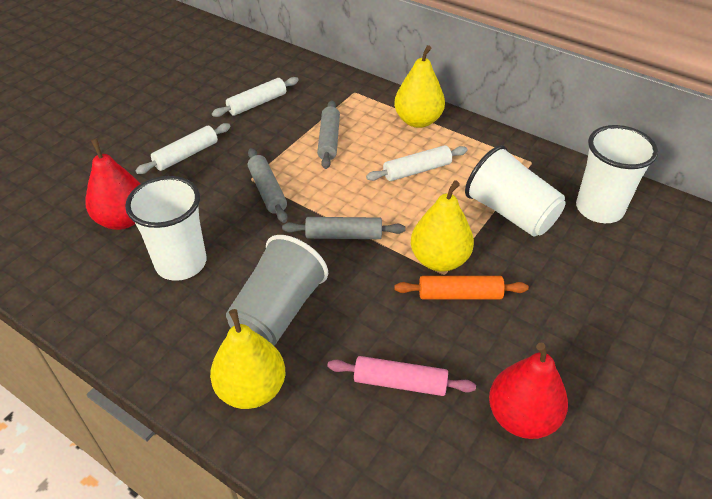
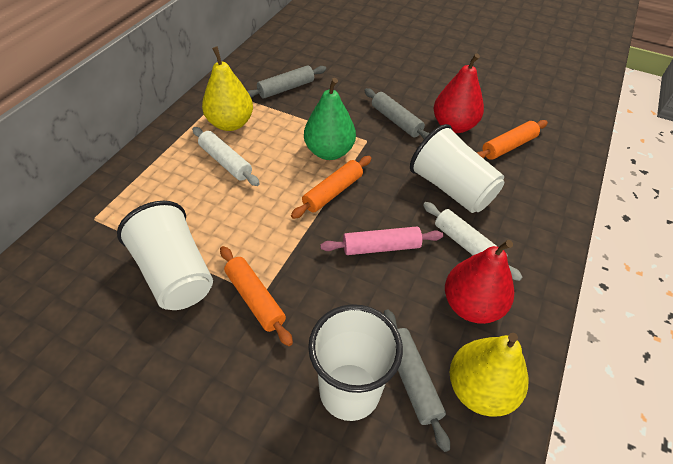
green pear: none = 0 -> [304,78,356,160] = 1
grey cup: [226,235,328,346] = 1 -> none = 0
orange rolling pin: [394,276,529,299] = 1 -> [220,246,293,346] [291,156,371,219] [477,120,548,160] = 3
white rolling pin: [135,123,231,174] [212,77,299,117] [366,145,468,181] = 3 -> [192,127,260,186] [423,202,523,281] = 2
yellow pear: [210,309,285,409] [394,45,445,128] [411,180,474,272] = 3 -> [202,46,253,131] [450,333,529,417] = 2

